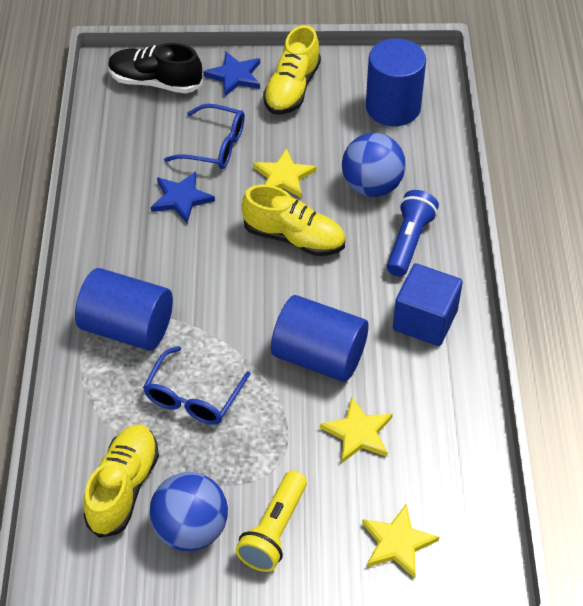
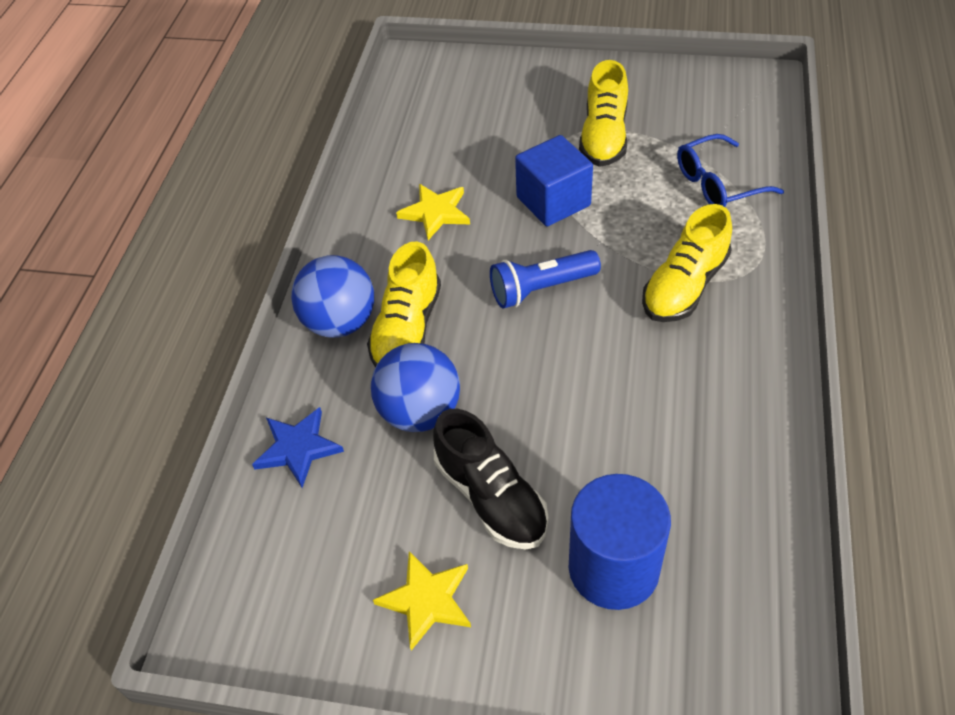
blue cylinder: [75,268,173,351] [271,295,369,382] [366,38,426,126] = 3 -> [569,474,671,610] = 1
blue glasses: [143,346,250,425] [164,104,245,169] = 2 -> [677,134,784,207] = 1
blue star: [151,171,215,223] [203,52,260,96] = 2 -> [252,407,344,488] = 1
yellow flashlight: [235,470,307,572] = 1 -> none = 0
yellow star: [253,148,316,198] [320,397,393,463] [362,504,439,578] = 3 -> [373,551,471,651] [396,184,470,240] = 2

